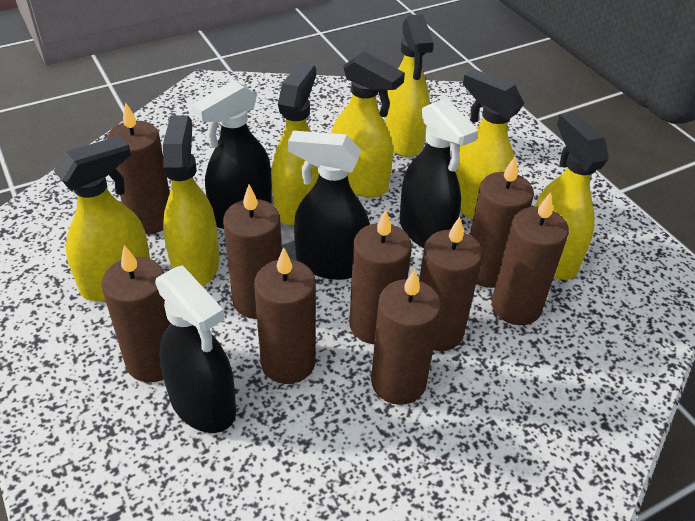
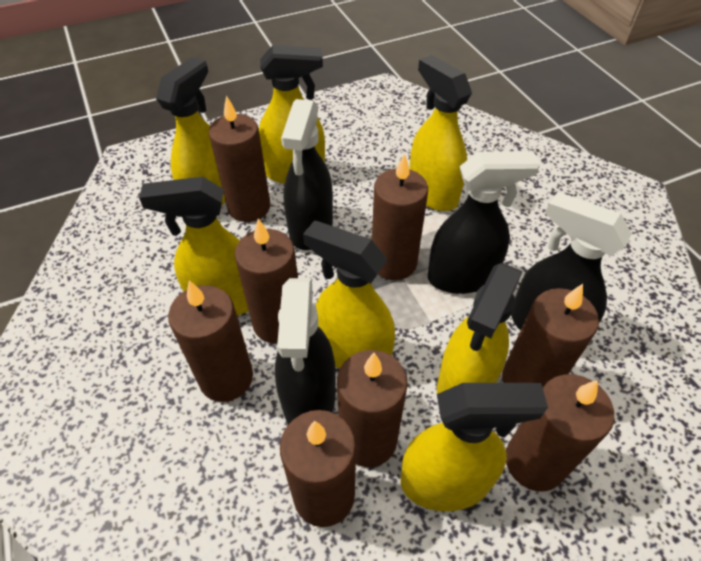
brown candle: [101,245,170,383] [107,102,170,234] [223,185,282,319] [254,247,316,384] [349,210,412,344] [371,269,441,405] [419,217,482,351] [470,157,534,288] [492,192,569,325] = 9 -> [168,281,253,402] [209,95,270,222] [234,218,298,344] [280,410,356,527] [337,350,408,467] [372,153,428,280] [502,284,599,388] [506,374,614,491] = 8

